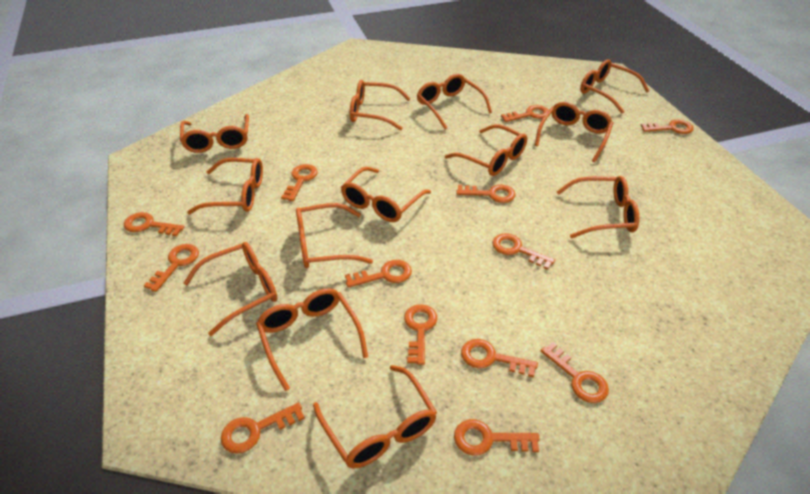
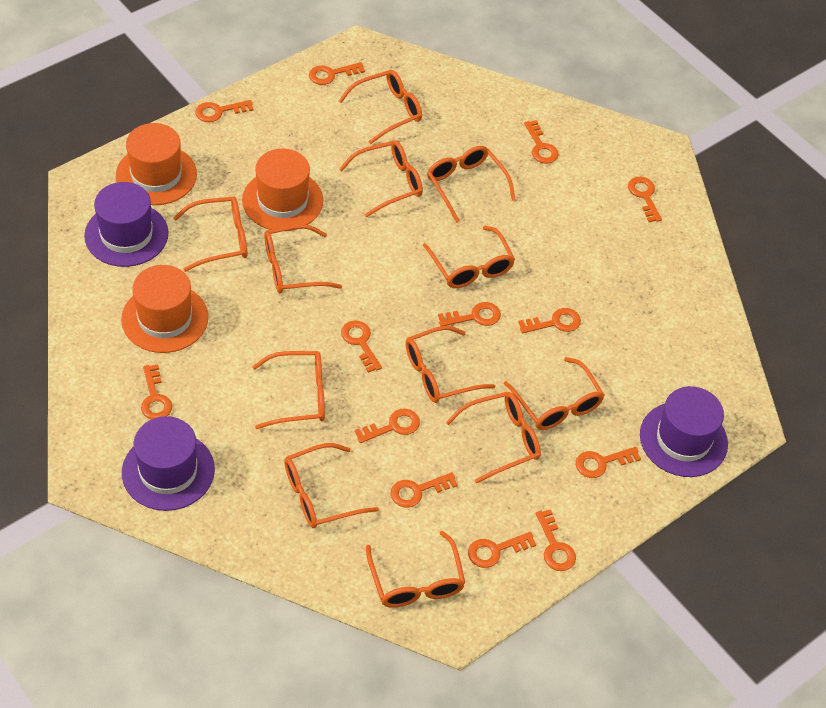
orange glasses: [180,114,249,153] [184,242,278,336] [187,158,263,214] [256,288,368,391] [296,203,373,268] [313,365,437,468] [341,167,431,222] [350,80,411,130] [417,74,492,130] [445,124,527,176] [535,102,613,163] [556,176,639,238] [580,59,649,113] = 13 -> [173,196,247,272] [252,351,325,429] [264,224,342,294] [284,443,379,528] [339,70,422,144] [339,140,423,217] [366,531,465,608] [406,326,495,403] [423,226,515,288] [427,146,516,223] [446,392,541,484] [504,357,604,430] = 12
orange hat: none = 0 -> [116,123,197,205] [121,265,208,353] [242,149,323,231] = 3
purple hat: none = 0 -> [84,182,169,267] [122,416,215,511] [640,386,728,477] = 3

